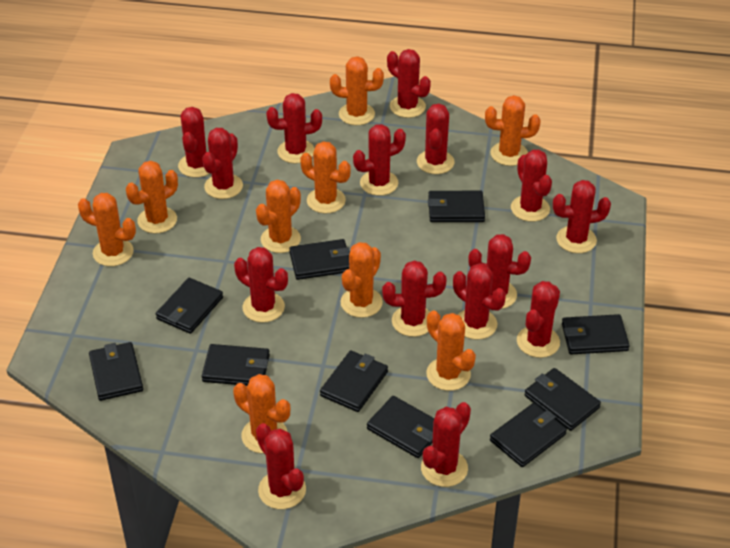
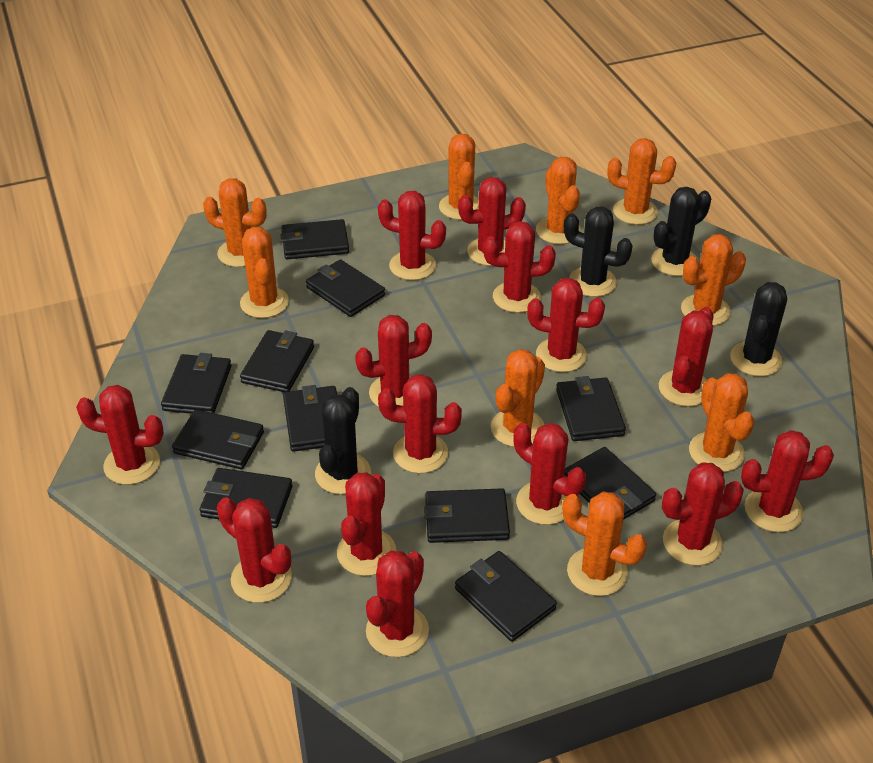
black cactus: none = 0 -> [315,387,371,494] [564,207,633,297] [651,187,711,276] [730,282,787,377] = 4
black wallet: [89,342,143,401] [156,278,223,334] [202,344,270,386] [289,239,350,280] [320,350,388,412] [367,396,434,458] [428,191,485,222] [490,403,567,467] [524,368,601,431] [562,314,630,354] = 10 -> [161,353,231,414] [172,409,264,469] [199,468,293,528] [240,330,314,392] [280,219,349,259] [283,385,337,452] [306,259,385,317] [424,488,510,543] [455,551,557,642] [556,376,626,441] [564,447,656,520] = 11
red cactus: [178,107,210,178] [202,128,243,199] [234,247,288,323] [256,423,306,509] [266,93,322,164] [353,124,406,196] [382,260,447,337] [387,49,431,118] [417,103,455,174] [421,402,471,487] [453,263,506,340] [468,234,531,309] [511,150,552,222] [517,281,560,358] [553,180,611,253] = 15 -> [76,385,164,485] [217,497,292,603] [337,472,396,576] [355,315,432,407] [366,551,429,657] [378,191,446,280] [378,374,462,473] [458,177,526,266] [483,221,556,313] [513,423,586,525] [527,278,605,372] [659,307,713,407] [662,462,744,566] [741,430,834,532] = 14

